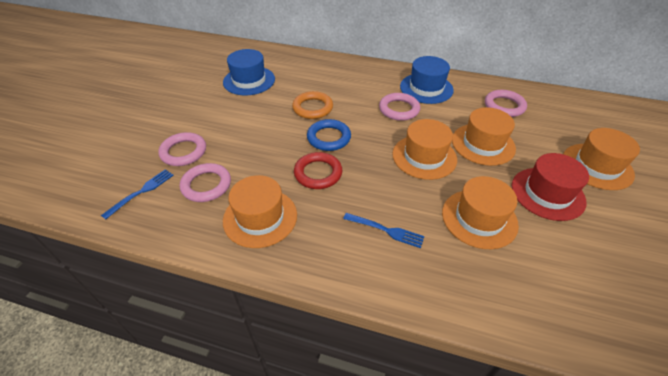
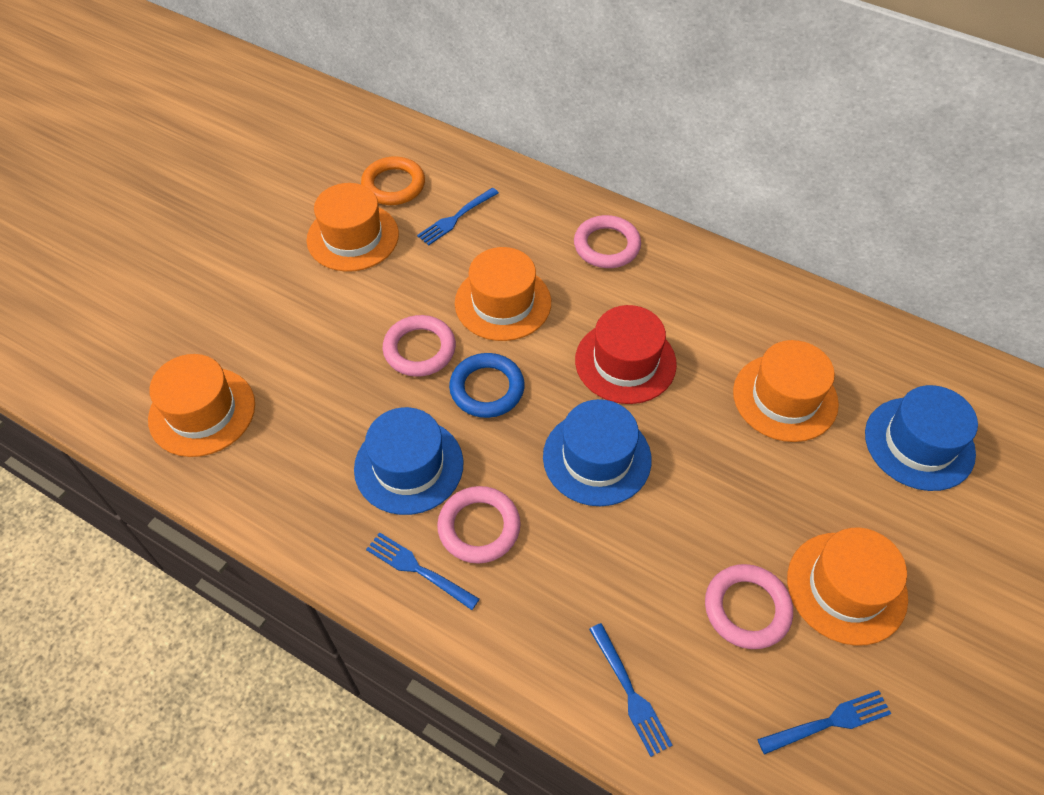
blue fork: [101,169,174,219] [343,213,425,248] = 2 -> [366,532,480,610] [417,188,499,245] [589,623,672,757] [757,690,891,755] = 4
blue hat: [223,49,275,95] [400,56,454,104] = 2 -> [354,407,463,515] [543,399,652,506] [865,385,978,491] = 3
red ring: [294,152,342,189] = 1 -> none = 0

